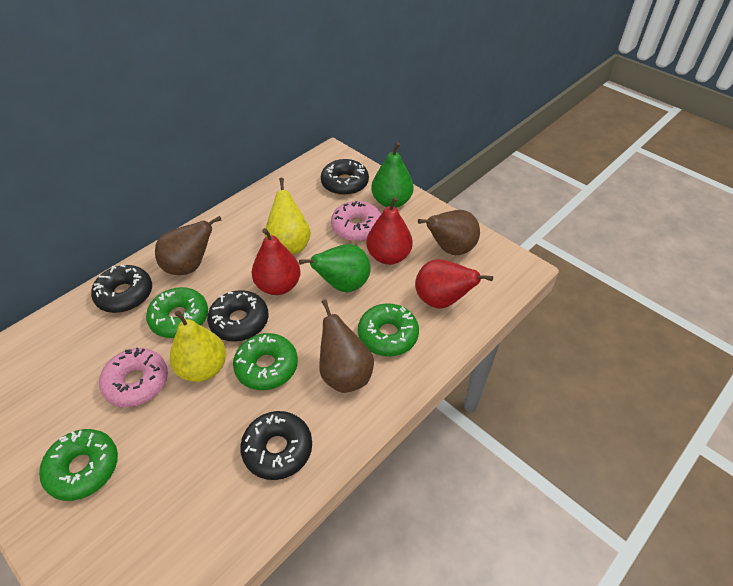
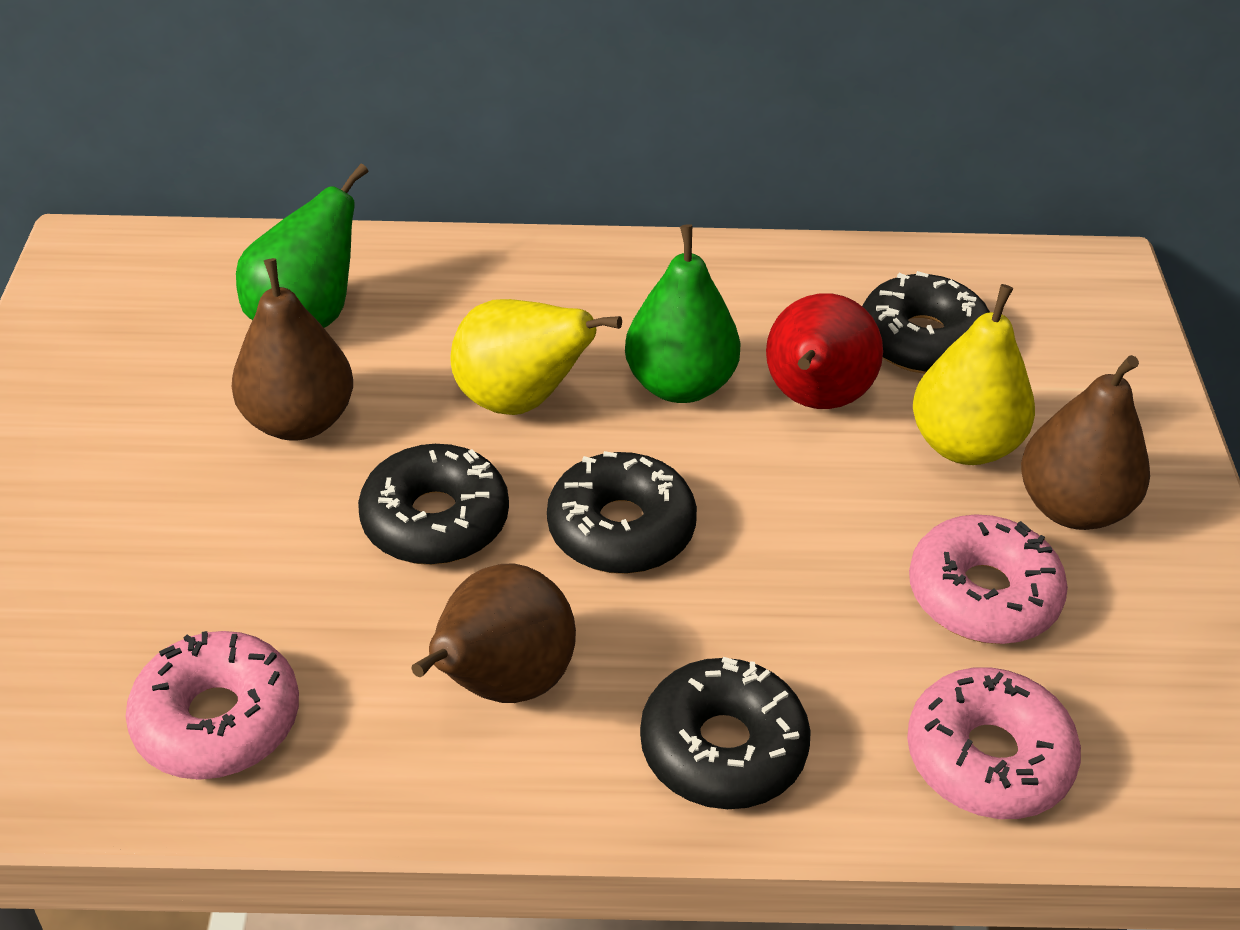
green donut: [39,429,118,501] [146,287,208,338] [233,333,298,390] [358,303,419,356] = 4 -> none = 0
pink donut: [99,347,168,407] [331,201,381,241] = 2 -> [126,631,299,780] [907,667,1081,819] [909,514,1068,644] = 3
red pear: [251,228,301,295] [366,197,413,265] [415,259,493,309] = 3 -> [766,293,883,409] = 1

